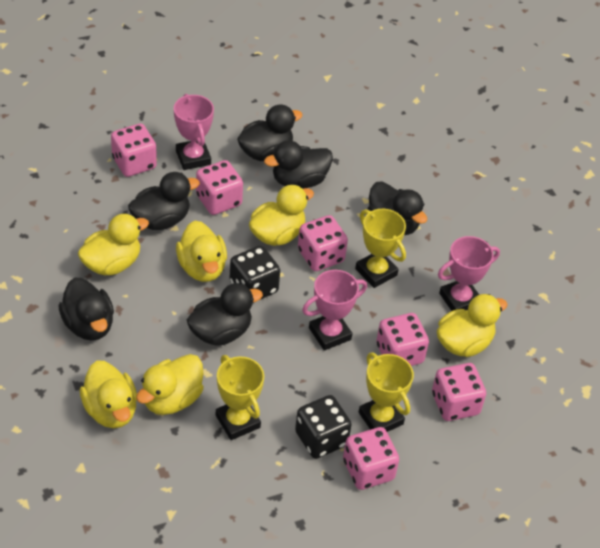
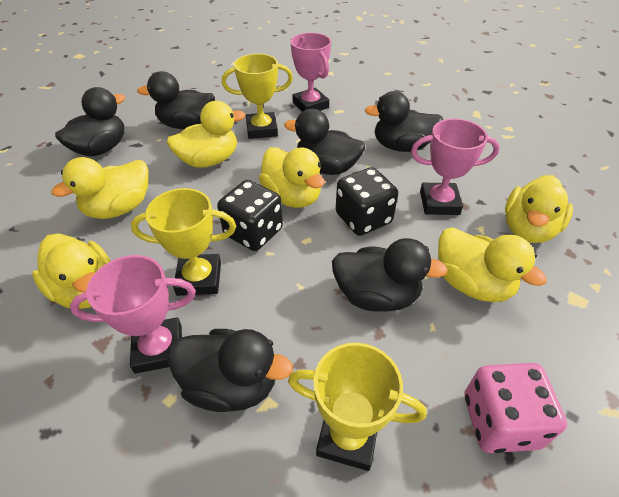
pink dice: [111,123,157,177] [196,160,243,215] [298,215,348,271] [343,427,399,490] [376,313,429,366] [432,363,486,421] = 6 -> [465,363,567,453] = 1

